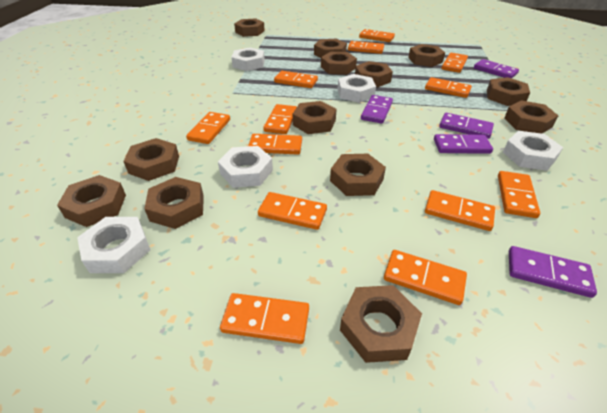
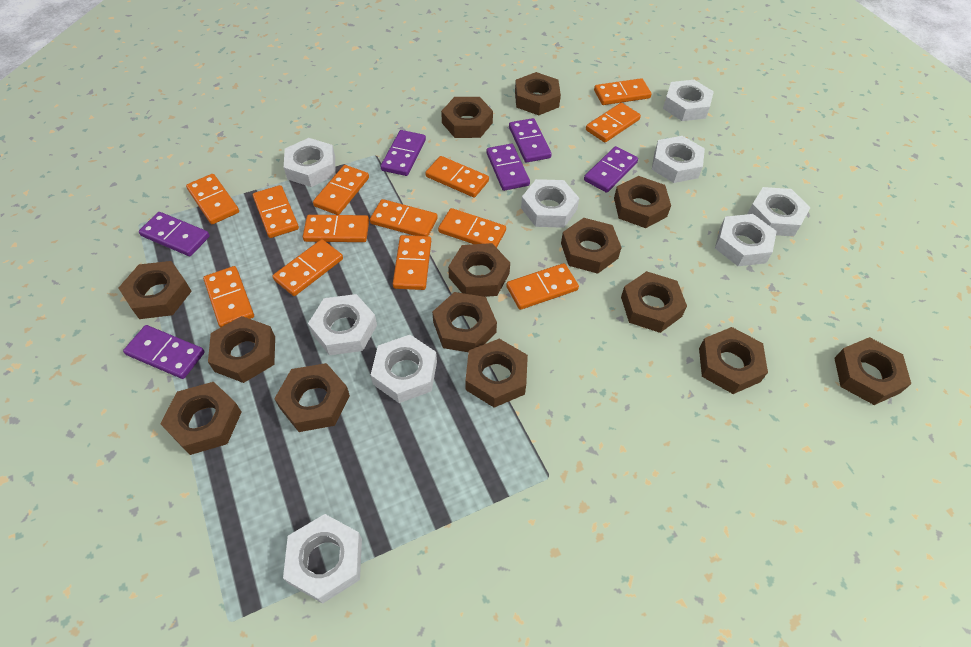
brown nut: [57,175,126,227] [123,138,179,181] [144,177,204,229] [234,19,265,37] [293,101,337,134] [314,39,347,58] [321,52,357,75] [330,154,386,196] [340,285,422,363] [355,61,393,87] [408,44,445,67] [487,77,530,106] [504,100,558,134] = 13 -> [119,261,192,319] [160,382,242,455] [208,316,275,383] [274,363,350,432] [432,292,497,352] [441,97,493,138] [448,243,510,297] [465,339,528,408] [515,72,561,115] [561,218,622,274] [614,176,671,228] [621,271,687,333] [699,327,768,394] [834,337,911,405] = 14
purple domino: [361,95,393,124] [434,134,493,154] [439,113,494,139] [474,59,519,78] [509,246,597,298] = 5 -> [123,325,205,379] [139,212,210,256] [381,130,426,176] [486,144,530,191] [509,118,552,163] [584,146,638,193] = 6
white nut: [77,217,150,273] [218,146,273,188] [231,47,265,71] [338,74,376,103] [503,131,563,171] = 5 -> [283,514,362,604] [284,138,335,187] [308,294,377,355] [371,335,437,403] [521,179,579,228] [652,136,705,183] [663,80,714,121] [715,214,777,266] [748,187,811,237] = 9

